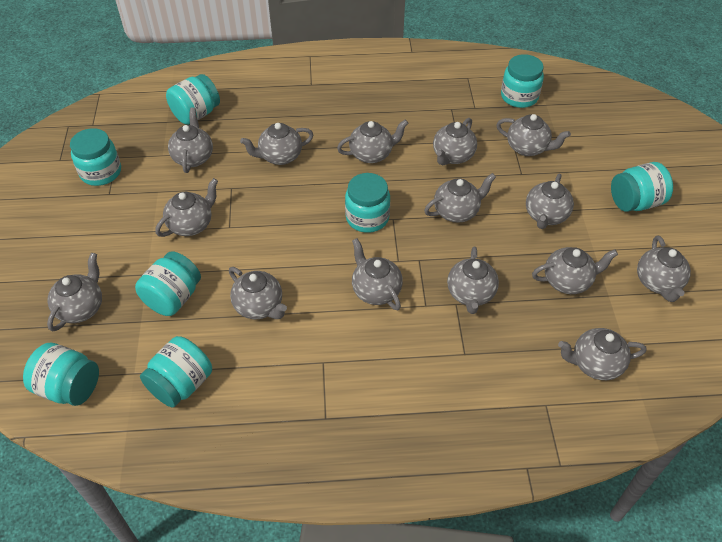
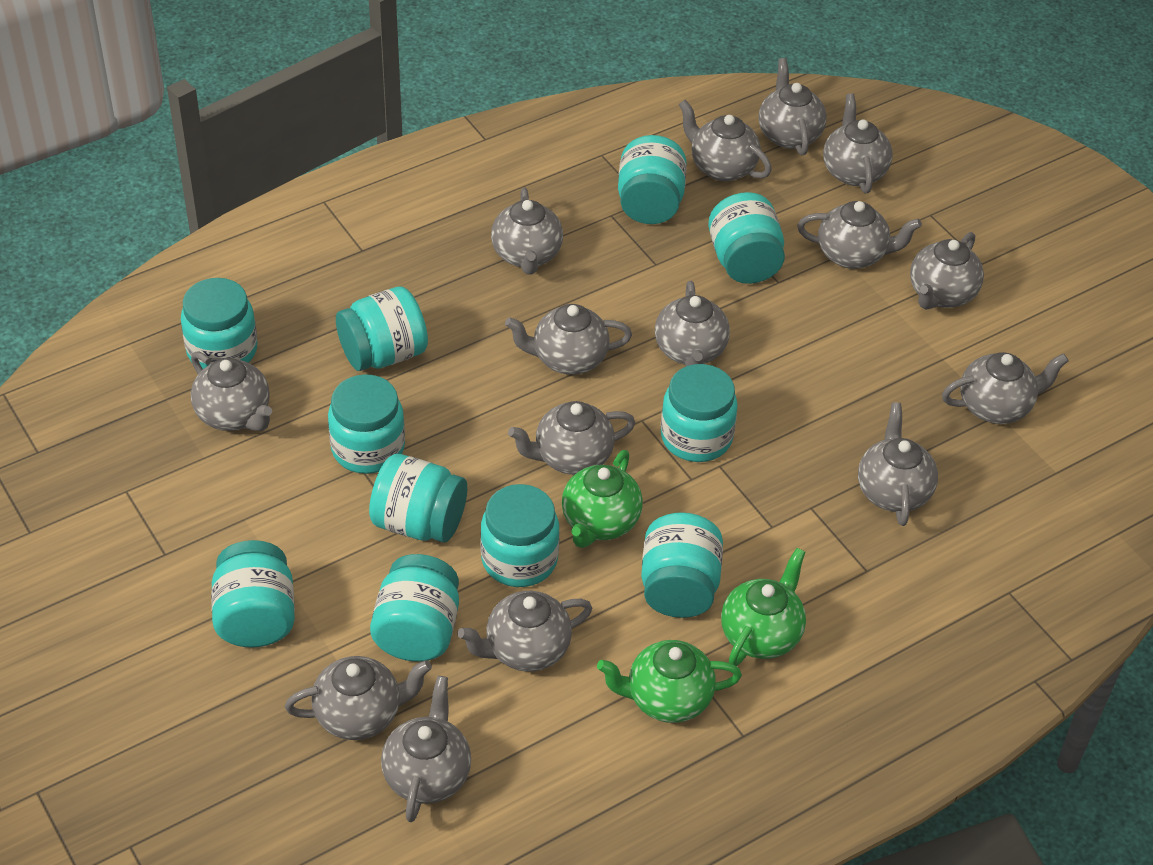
green teapot: none = 0 -> [562,450,643,548] [597,640,742,723] [721,548,806,666] = 3
turquoise jar: [23,343,99,406] [70,128,121,186] [135,251,201,316] [140,336,212,407] [166,74,220,125] [345,173,390,233] [501,54,544,108] [611,162,673,212] = 8 -> [181,278,257,369] [211,540,295,648] [328,374,405,474] [336,286,428,371] [369,454,467,543] [370,554,459,662] [480,484,560,587] [618,135,687,224] [641,512,723,618] [661,364,738,462] [708,192,785,284] = 11

